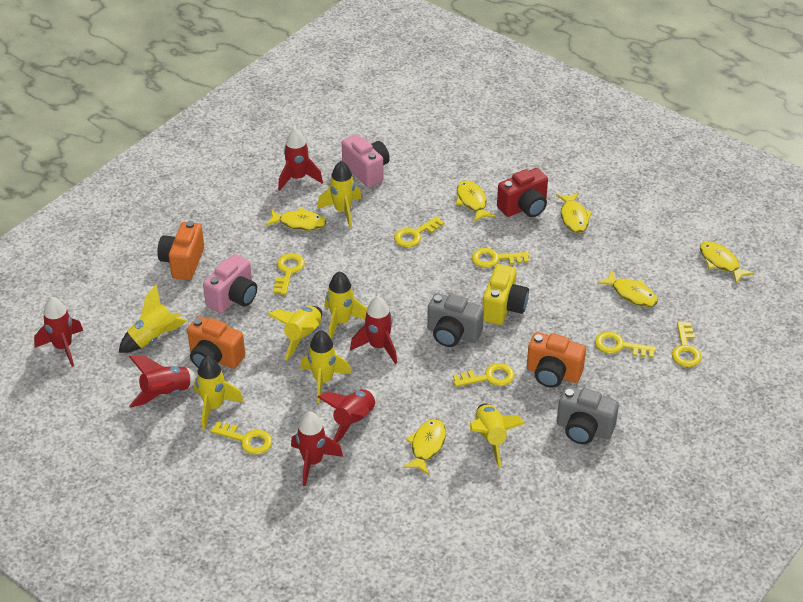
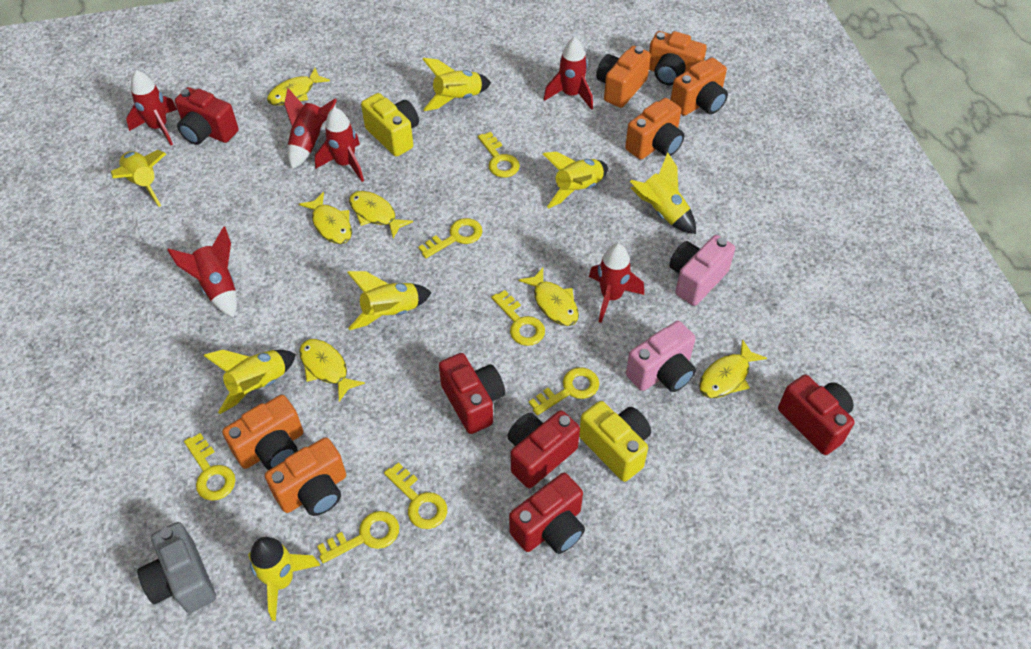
grey camera: [427,293,484,347] [557,386,619,444] = 2 -> [137,522,216,613] = 1
orange camera: [157,221,204,280] [187,316,245,369] [527,332,586,388] = 3 -> [222,395,303,470] [265,437,346,516] [596,46,651,108] [625,98,684,160] [649,31,707,85] [670,58,728,116] = 6
red camera: [497,168,548,217] = 1 -> [175,87,239,145] [439,353,505,434] [507,410,580,488] [509,473,585,554] [778,375,855,455] = 5
yellow camera: [482,264,529,325] = 1 -> [361,93,419,157] [579,401,651,482] = 2

